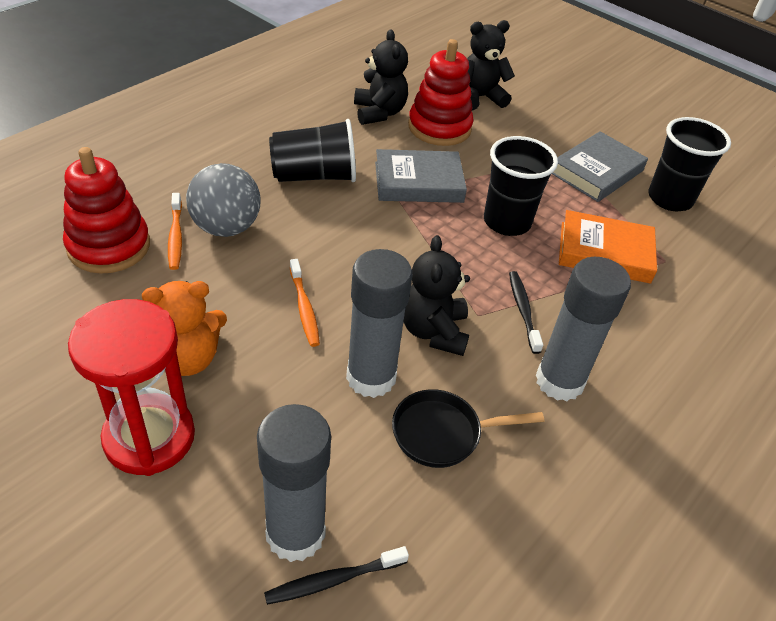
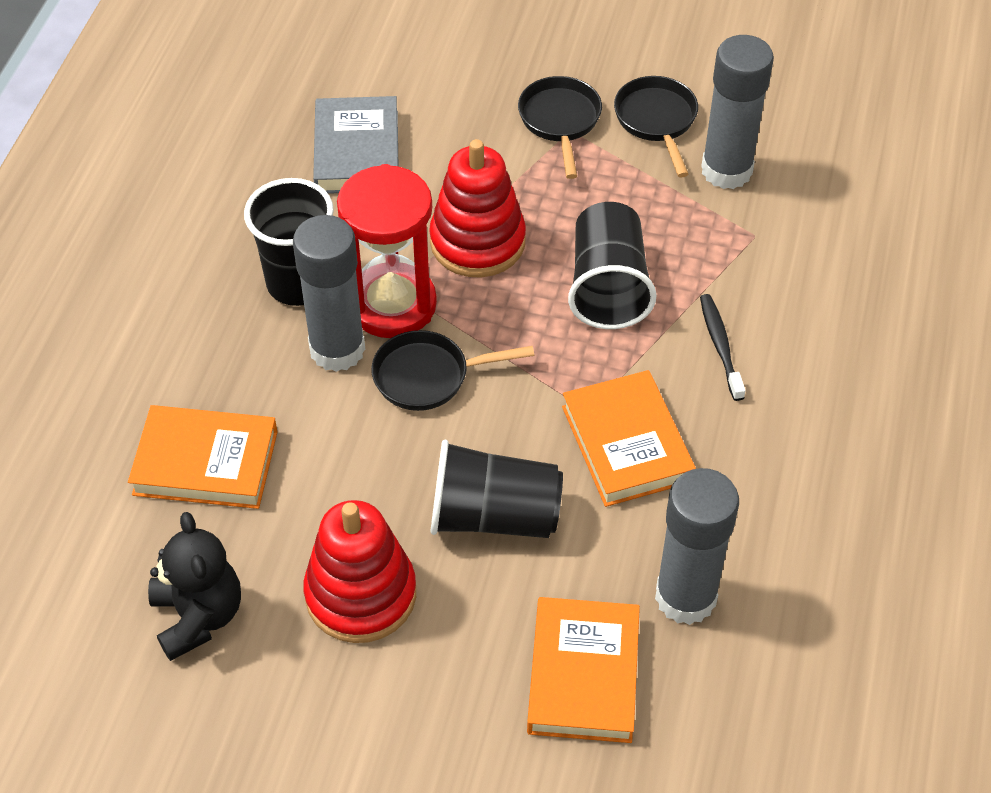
black pan: [392,389,544,468] = 1 -> [371,330,534,411] [518,76,602,179] [614,76,698,178] = 3
black teddy bear: [354,29,408,125] [403,235,470,356] [467,20,515,110] = 3 -> [148,512,241,661] = 1
black toothbrush: [264,546,409,605] [509,271,543,354] = 2 -> [700,294,745,401] = 1
grey ball: [186,163,261,237] = 1 -> none = 0
grey book: [375,149,467,203] [552,131,648,202] = 2 -> [313,96,398,194] = 1
orange book: [559,210,657,284] = 1 -> [128,405,278,509] [527,597,640,743] [562,370,696,507] = 3
orange teddy bear: [142,281,227,376] = 1 -> none = 0
orange toothbrush: [168,193,182,270] [290,259,320,347] = 2 -> none = 0

